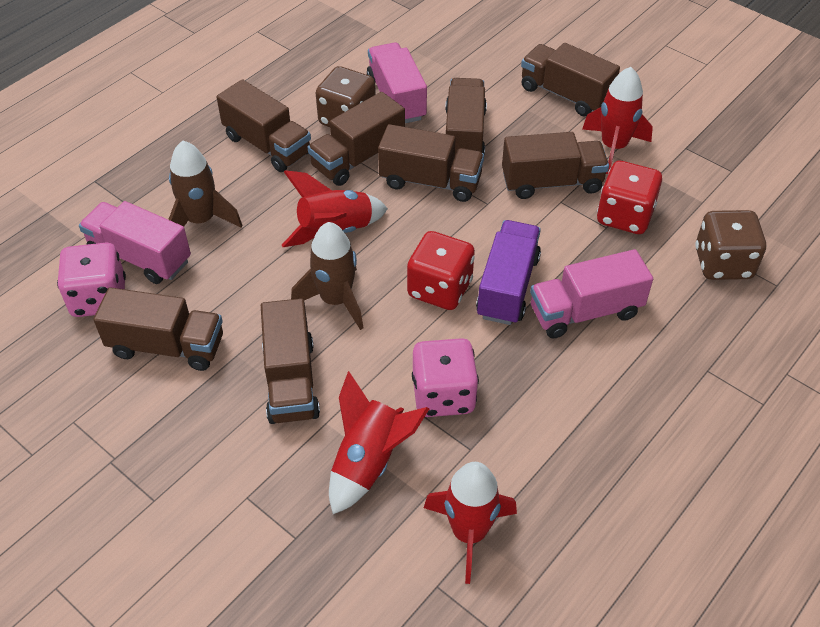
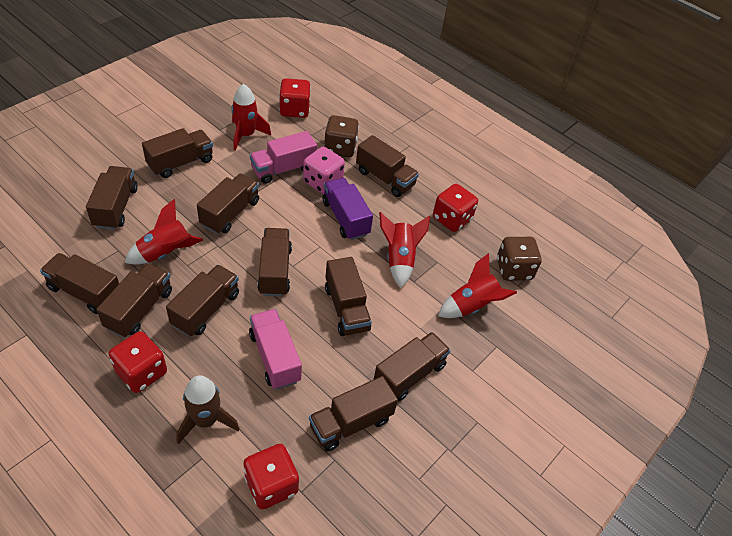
brown rocket: [168,141,243,228] [291,222,363,330] = 2 -> [176,375,240,444] = 1
brown truck: [93,287,223,371] [217,79,311,172] [261,298,320,424] [307,92,405,186] [378,124,484,202] [445,78,487,155] [502,132,609,199] [521,43,620,117] = 8 -> [40,253,119,314] [86,166,138,230] [96,263,172,338] [142,128,213,178] [166,265,239,336] [197,173,259,234] [258,228,292,296] [309,376,398,452] [325,257,372,336] [356,135,419,197] [373,332,451,401] = 11
pink dice: [57,243,126,317] [412,338,479,417] = 2 -> [303,147,345,194] = 1
pink truck: [79,201,191,284] [367,42,427,123] [530,249,653,339] = 3 -> [249,309,302,389] [250,131,317,184] = 2
red dice: [407,231,475,310] [597,161,662,234] = 2 -> [109,331,167,393] [243,444,299,510] [279,78,311,118] [433,184,478,232] = 4

